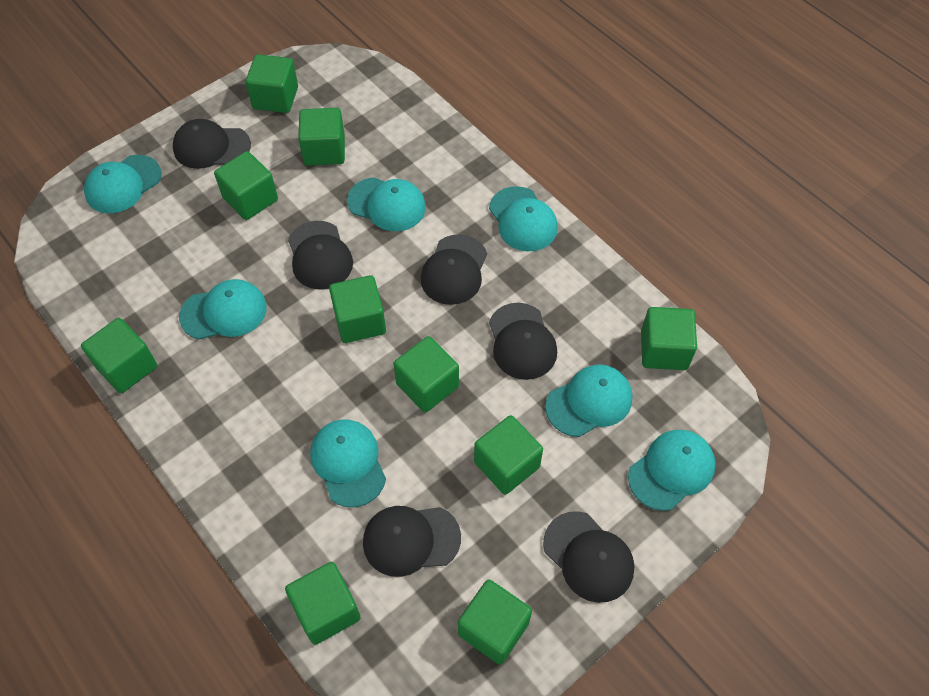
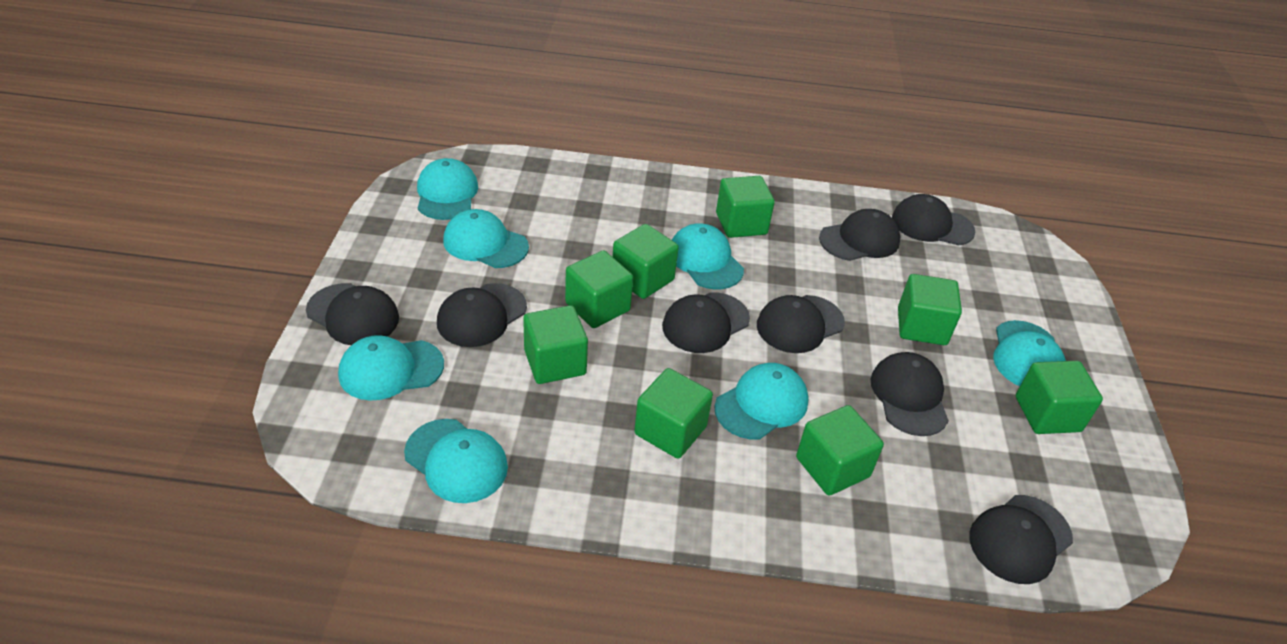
black cap: [173,119,251,169] [288,221,353,290] [363,506,461,577] [421,234,487,305] [489,303,557,380] [543,511,634,603] = 6 -> [306,283,399,345] [437,283,527,347] [662,292,750,353] [757,295,845,353] [819,209,900,261] [871,352,949,436] [892,194,975,245] [970,495,1073,584] = 8
green cube: [81,318,157,393] [214,151,278,220] [245,54,298,113] [285,562,361,645] [298,108,345,166] [329,275,386,343] [393,336,459,413] [458,579,532,665] [474,415,543,495] [641,307,697,370] = 10 -> [523,305,588,384] [565,250,633,328] [613,224,679,299] [634,368,713,459] [716,176,775,238] [796,405,884,496] [898,274,962,345] [1016,361,1103,434] = 8

